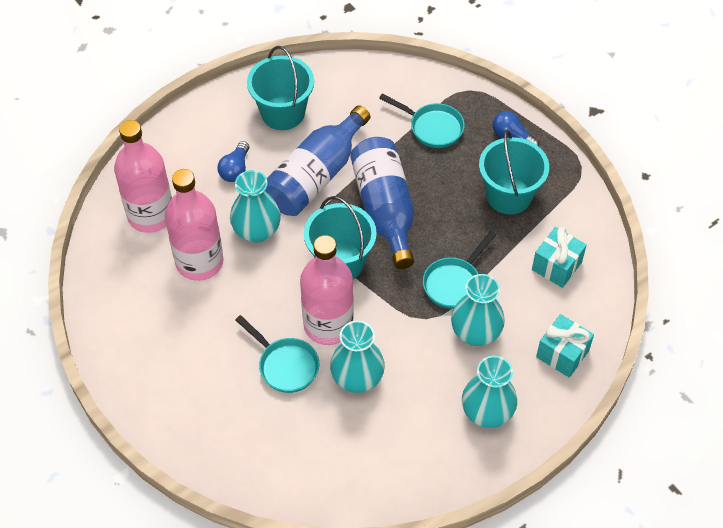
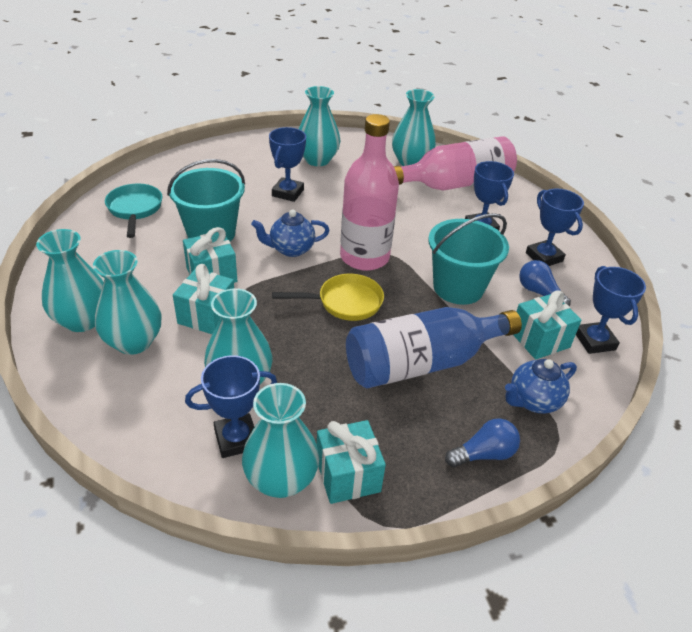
blue bottle: [265,105,370,216] [350,137,414,269] = 2 -> [346,307,522,389] = 1
blue teapot: none = 0 -> [251,210,330,257] [505,359,577,414] = 2
blue trophy: none = 0 -> [185,355,277,458] [269,127,306,202] [465,161,514,231] [526,189,584,266] [576,266,646,354] = 5
pink bottle: [114,120,172,233] [165,169,224,281] [300,235,354,345] = 3 -> [340,114,399,271] [394,136,517,190] = 2
turquoise bucket: [247,46,314,130] [304,196,377,279] [479,130,549,215] = 3 -> [167,159,245,241] [428,213,509,305] = 2
turquoise gift: [532,227,587,288] [536,314,594,378] = 2 -> [173,264,234,334] [183,227,237,283] [317,420,386,504] [513,291,582,359] = 4
turquoise pan: [235,315,319,393] [379,94,465,148] [423,231,496,309] = 3 -> [105,184,162,238] = 1
turquoise vase: [230,170,281,243] [330,321,385,393] [451,274,505,346] [462,356,517,428] = 4 -> [36,229,104,332] [93,250,162,355] [204,288,272,384] [242,383,320,498] [299,86,340,166] [392,89,436,166] = 6
yellow pan: none = 0 -> [272,274,384,321] = 1

